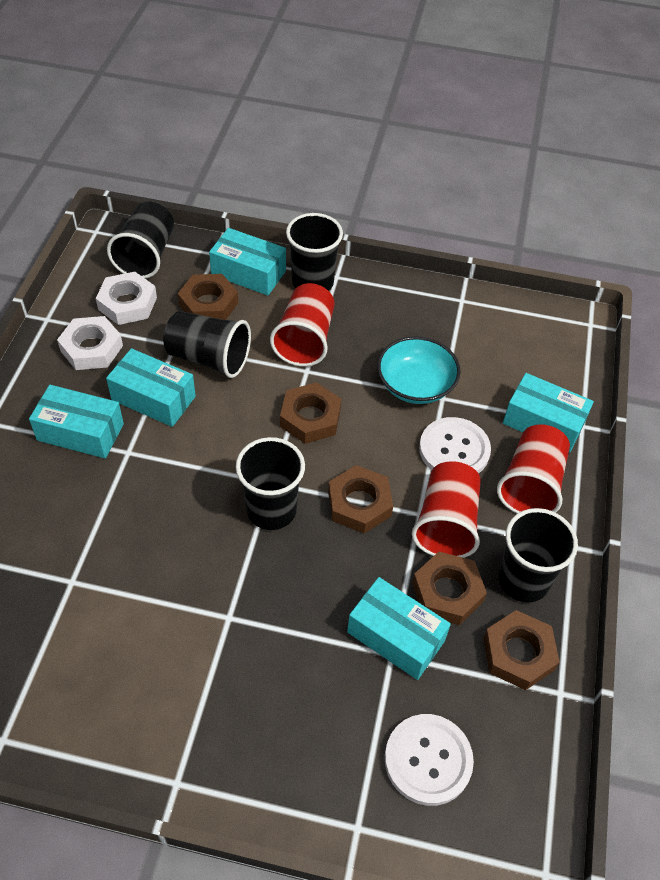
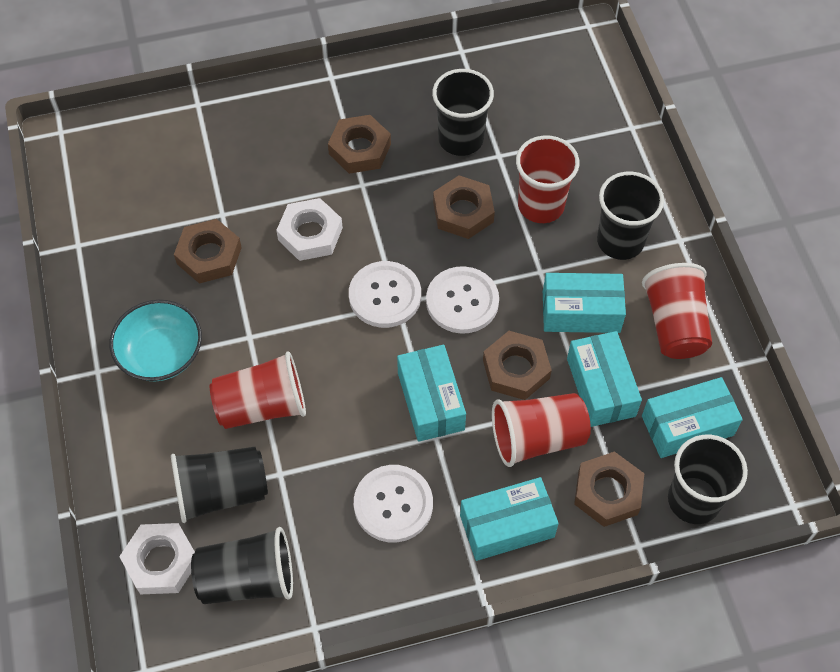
red cup: [270,283,335,367] [412,461,481,558] [497,424,570,514] = 3 -> [210,352,306,429] [492,393,591,467] [516,135,579,223] [642,263,712,359] = 4
white button: [385,714,474,806] [419,417,491,474] = 2 -> [349,261,421,328] [354,465,433,543] [426,266,499,334] = 3

